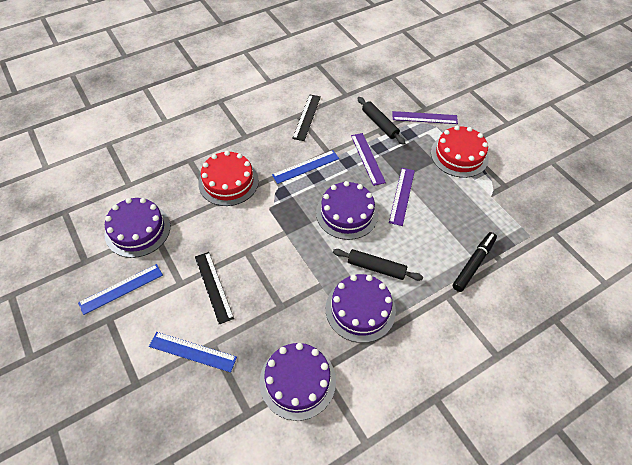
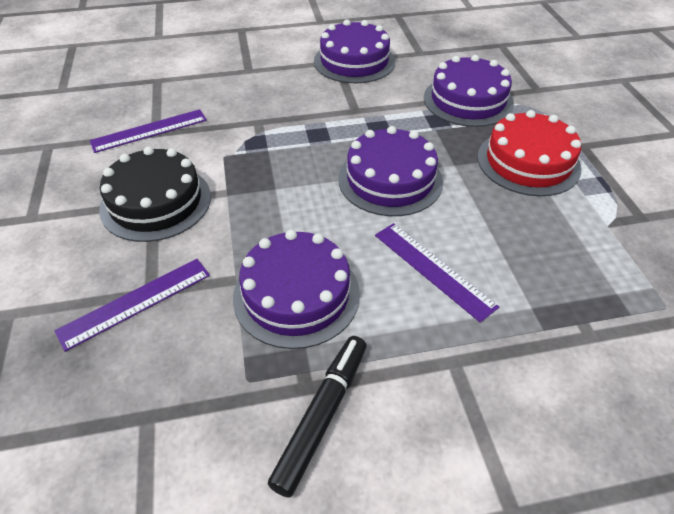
black cake: none = 0 -> [99,147,211,242] = 1
black rolling pin: [333,249,423,281] [357,97,405,145] = 2 -> none = 0
black ruler: [195,252,234,325] [292,94,321,141] = 2 -> none = 0
blue ruler: [78,264,163,315] [149,332,237,373] [272,150,339,184] = 3 -> none = 0
red cake: [198,151,259,206] [431,126,489,178] = 2 -> [478,110,581,196] = 1

